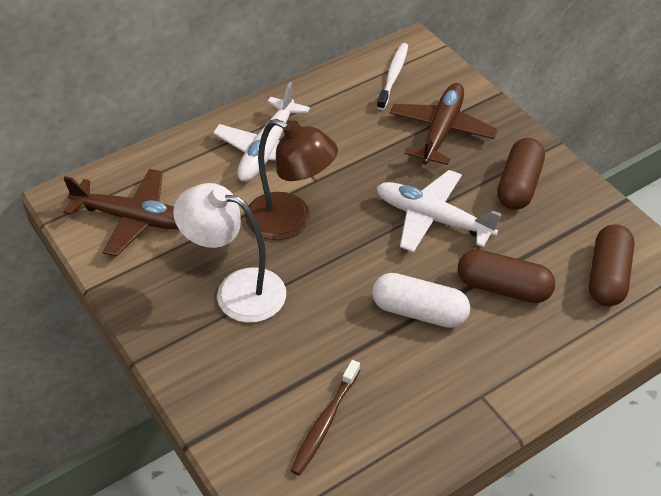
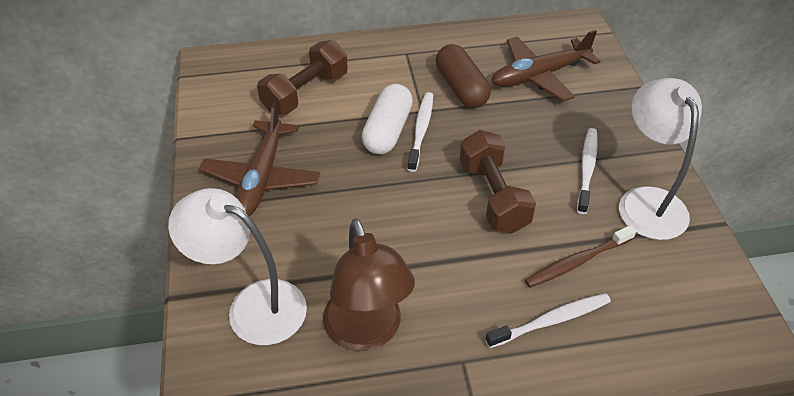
brown capsule: [458,249,555,303] [497,138,545,210] [589,224,634,306] = 3 -> [436,44,491,108] = 1
brown dumbbell: none = 0 -> [257,40,348,115] [460,130,536,233] = 2
white lamp: [173,183,286,323] = 1 -> [168,188,307,345] [619,78,702,240] = 2
white plane: [213,82,310,182] [376,170,502,252] = 2 -> none = 0
white toothbrush: [377,43,408,110] = 1 -> [407,92,433,172] [485,293,611,348] [577,128,598,214] = 3

